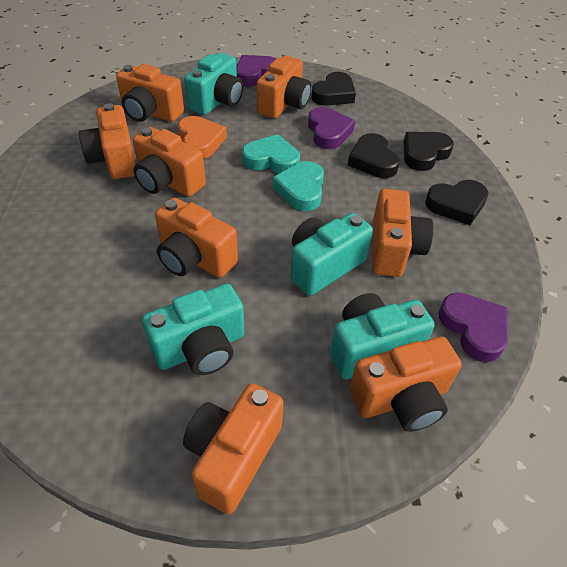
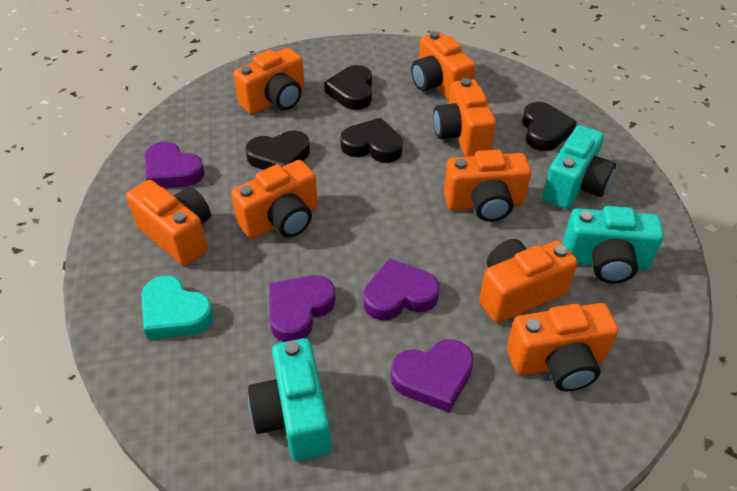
orange heart: [178,116,227,159] = 1 -> none = 0
purple heart: [236,55,276,86] [308,107,355,149] [439,293,508,362] = 3 -> [145,142,205,188] [269,275,335,342] [363,258,440,320] [391,339,474,412] = 4
turquoise camera: [142,284,244,375] [184,53,243,115] [291,213,373,296] [330,293,435,379] = 4 -> [248,338,331,461] [542,125,616,209] [562,206,664,283] = 3
turquoise heart: [242,134,300,174] [273,161,324,211] = 2 -> [141,276,214,339] = 1

